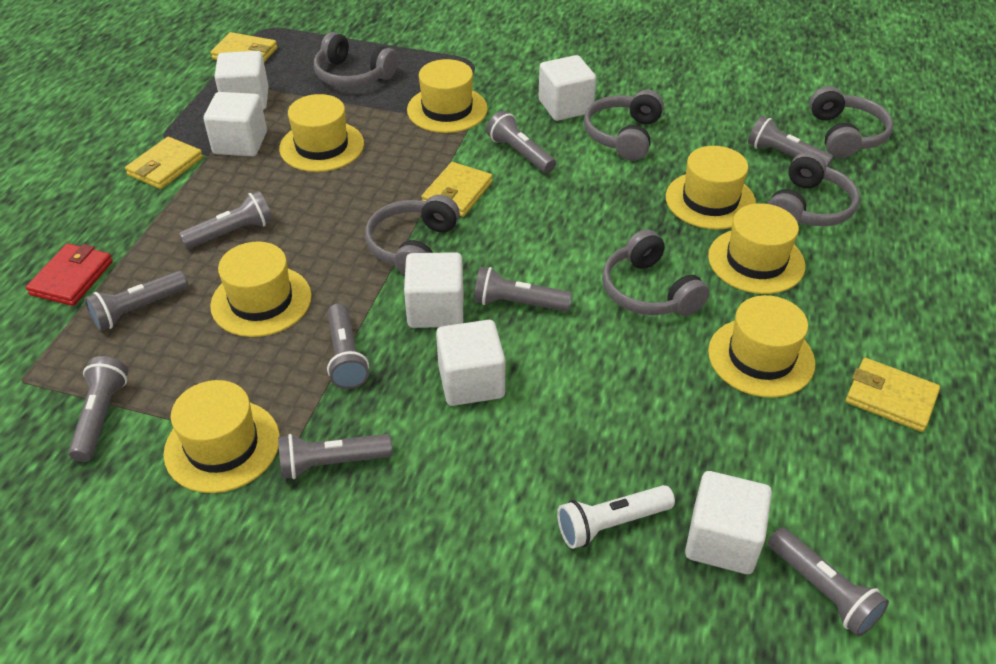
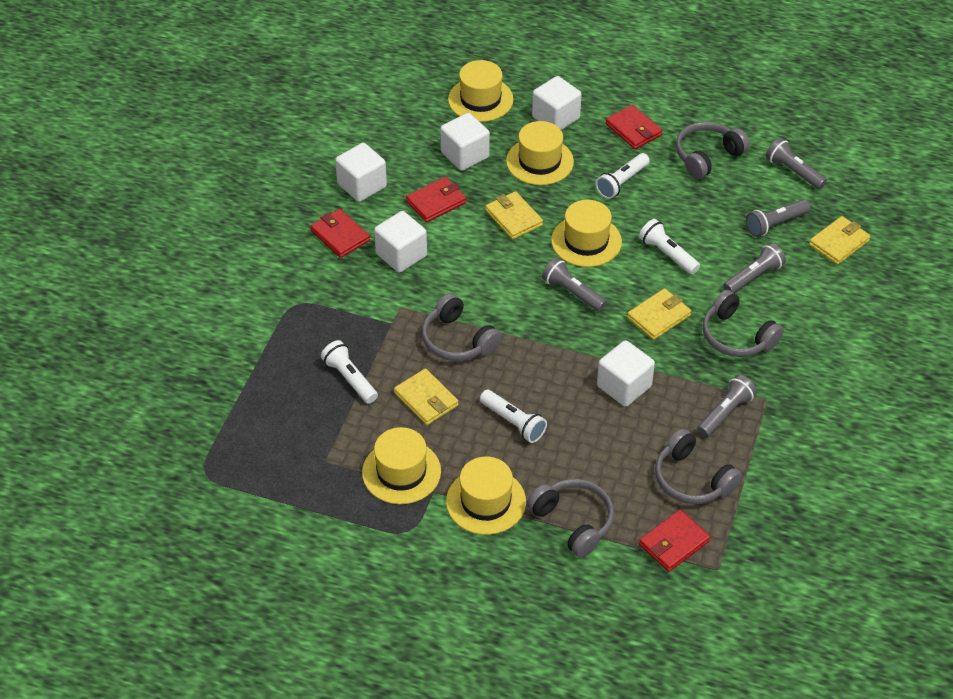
grey flashlight: [68,356,128,462] [85,271,188,331] [179,191,273,249] [278,434,392,479] [327,303,369,389] [474,267,572,312] [486,111,556,173] [748,116,833,167] [768,527,889,637] = 9 -> [542,258,607,312] [697,375,757,438] [723,243,786,293] [746,199,810,237] [766,138,827,189] = 5
grey headphones: [314,32,398,88] [365,195,460,276] [584,90,664,161] [602,229,710,316] [768,152,860,226] [809,86,893,158] = 6 -> [422,293,502,361] [527,479,614,558] [655,429,742,504] [676,122,749,179] [702,290,784,357] = 5
red wallet: [26,244,113,306] = 1 -> [311,209,370,258] [406,177,466,222] [606,105,662,149] [639,509,710,572] = 4
white cube: [204,92,267,156] [214,51,268,110] [404,252,463,328] [436,320,505,406] [538,55,596,121] [685,471,772,574] = 6 -> [335,143,387,202] [374,211,427,273] [440,113,490,171] [532,76,582,130] [597,340,655,407] = 5
white flashlight: [557,485,675,549] = 1 -> [321,340,378,404] [480,390,547,443] [596,153,650,199] [639,219,700,274] = 4
yellow hat: [163,380,280,493] [210,242,312,337] [279,94,364,172] [407,59,488,133] [666,146,756,230] [708,203,805,294] [708,295,815,398] = 7 -> [362,427,441,504] [446,457,526,535] [448,60,514,122] [506,121,574,185] [551,200,622,267] = 5

